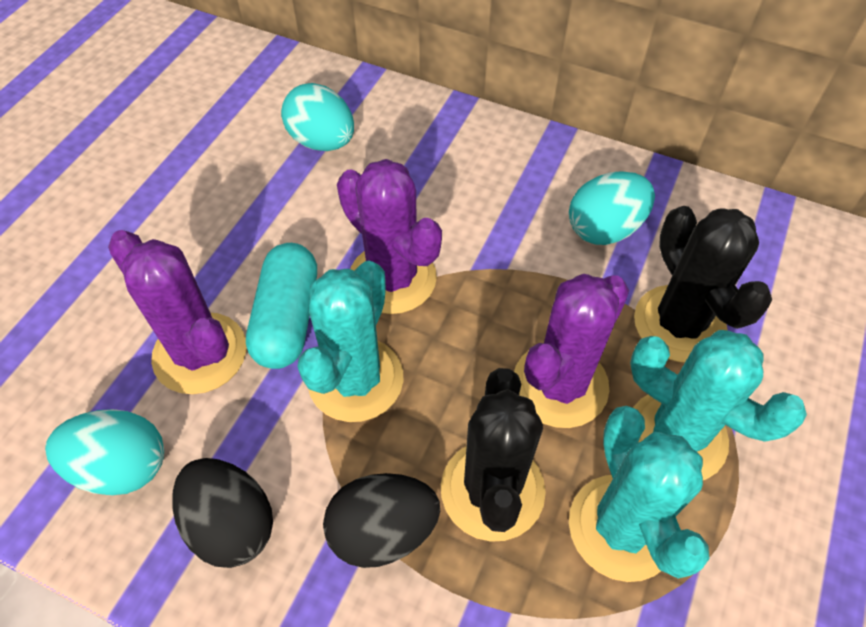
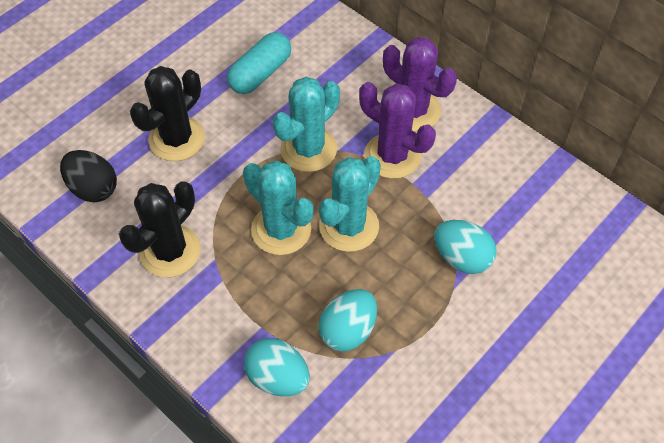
black egg: [172,458,273,568] [323,473,440,568] = 2 -> [60,150,117,202] = 1
purple cactus: [108,230,246,394] [337,159,442,314] [514,274,629,428] = 3 -> [359,82,436,179] [383,37,457,132] = 2

